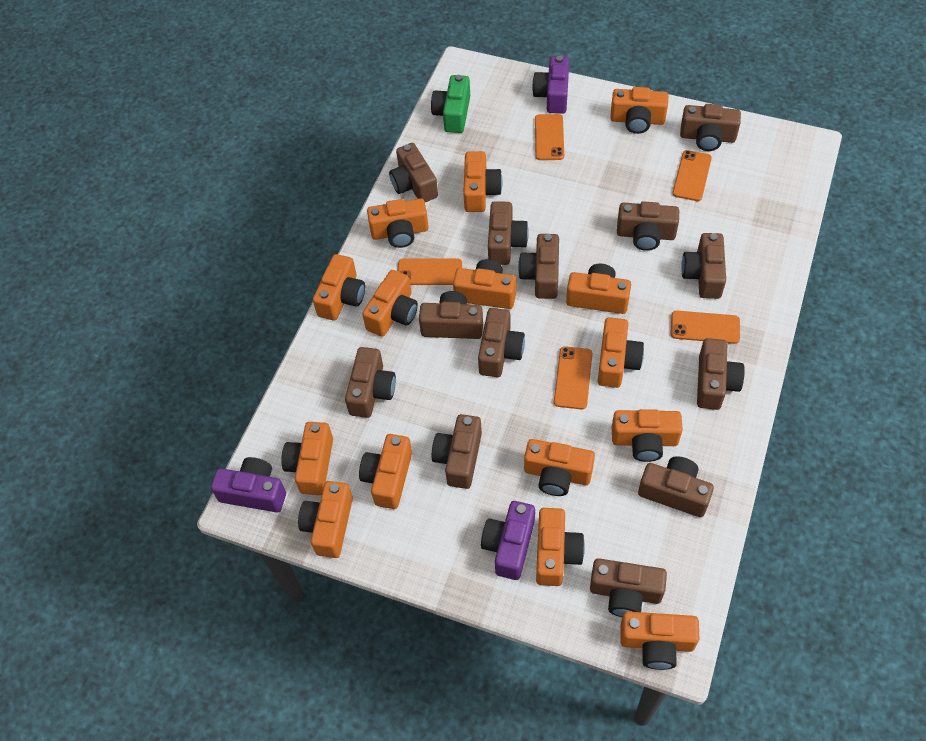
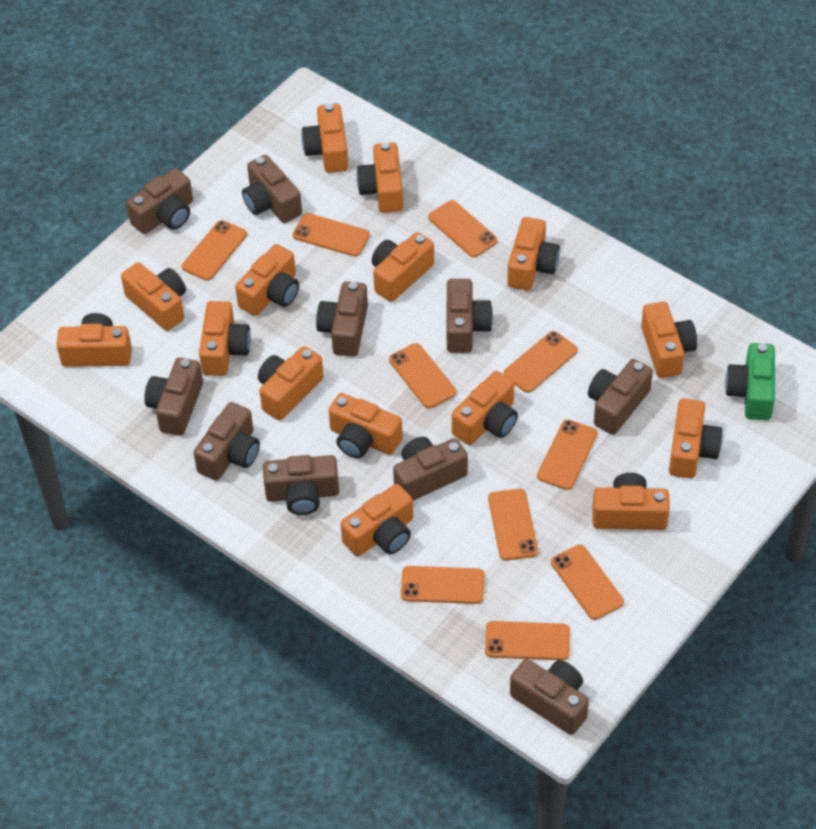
brown camera: [345,347,396,418] [389,143,438,202] [419,291,483,339] [431,414,482,489] [478,308,525,377] [488,201,529,265] [518,234,559,299] [590,558,667,617] [617,201,679,251] [638,456,714,517] [680,104,741,151] [681,233,726,299] [697,338,745,410] = 13 -> [126,168,193,234] [144,358,203,436] [194,402,260,481] [242,155,302,223] [263,455,339,515] [316,281,368,357] [393,437,468,501] [446,279,493,353] [510,659,589,735] [588,359,653,435] = 10
orange phone: [398,258,462,285] [535,114,564,160] [554,346,592,409] [671,311,740,344] [672,150,712,201] = 5 -> [182,220,247,281] [293,213,370,257] [389,343,456,408] [401,566,484,604] [428,200,498,257] [485,621,570,660] [488,489,538,561] [504,331,578,393] [537,420,598,490] [551,544,624,620] = 10
purple camera: [211,457,286,513] [481,501,535,580] [532,56,569,114] = 3 -> none = 0

